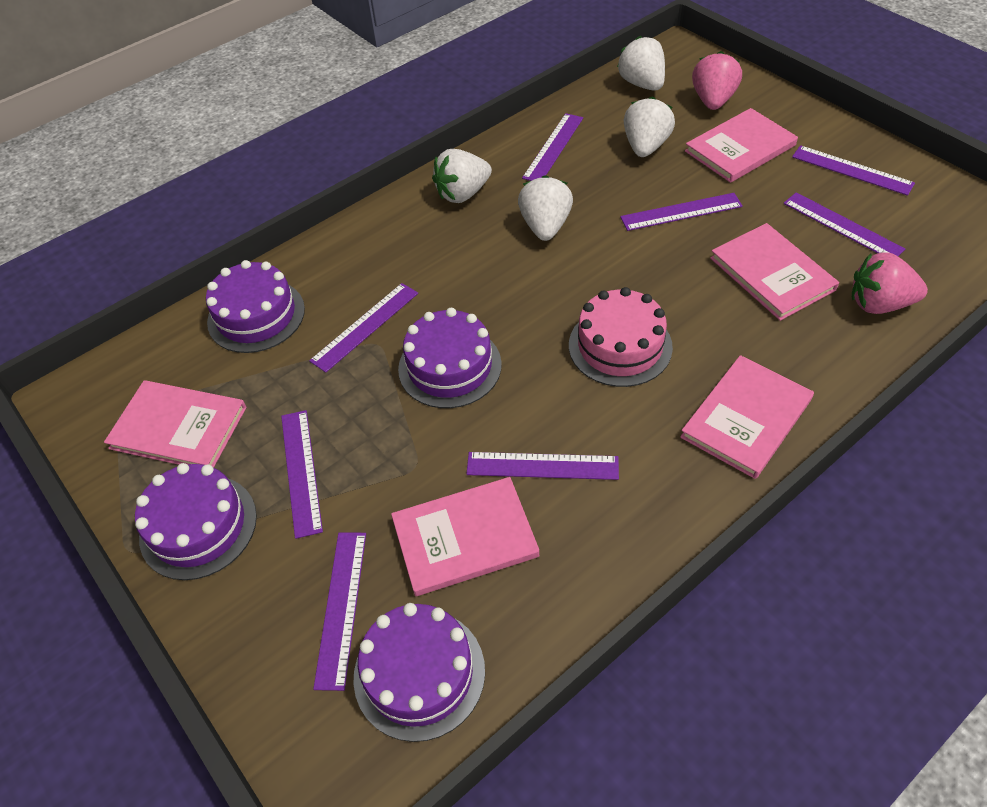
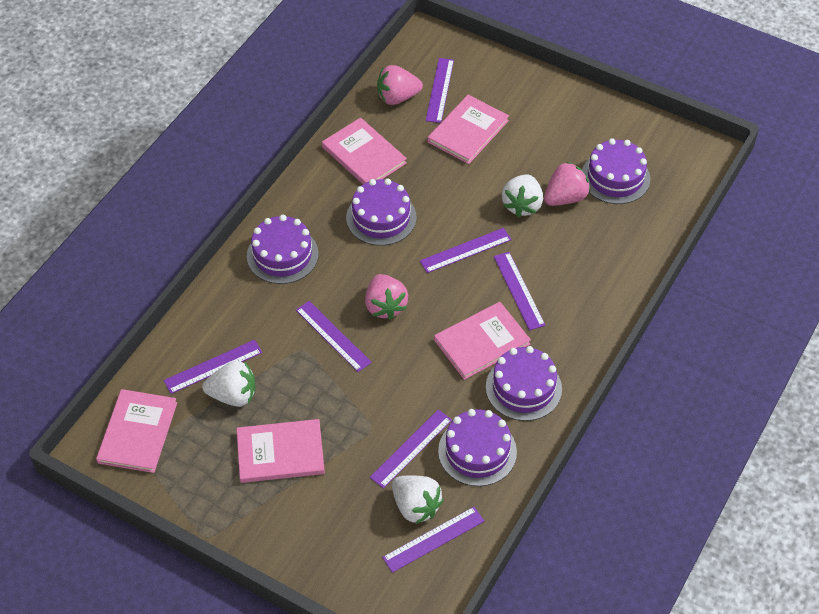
pink cake: [569,287,673,387] = 1 -> none = 0
pink strawberry: [692,51,742,110] [852,252,928,314] = 2 -> [365,274,408,320] [377,65,423,105] [544,161,590,206] = 3
purple cake: [135,463,257,580] [206,260,305,353] [354,603,485,742] [398,308,502,408] = 4 -> [247,215,319,284] [346,178,416,246] [438,409,517,486] [486,346,562,421] [582,138,650,204] = 5
purple ruler: [281,410,323,539] [309,283,418,373] [313,533,366,691] [466,452,619,480] [522,113,583,181] [620,193,743,231] [783,192,905,256] [792,145,915,196] = 8 -> [164,340,262,394] [296,301,372,372] [370,410,452,488] [382,507,484,573] [420,228,512,273] [426,58,454,123] [493,252,545,330] = 7
white strawberry: [432,149,492,203] [518,175,573,241] [617,36,665,91] [624,96,675,157] = 4 -> [202,361,255,407] [392,475,444,524] [502,174,543,217] = 3

